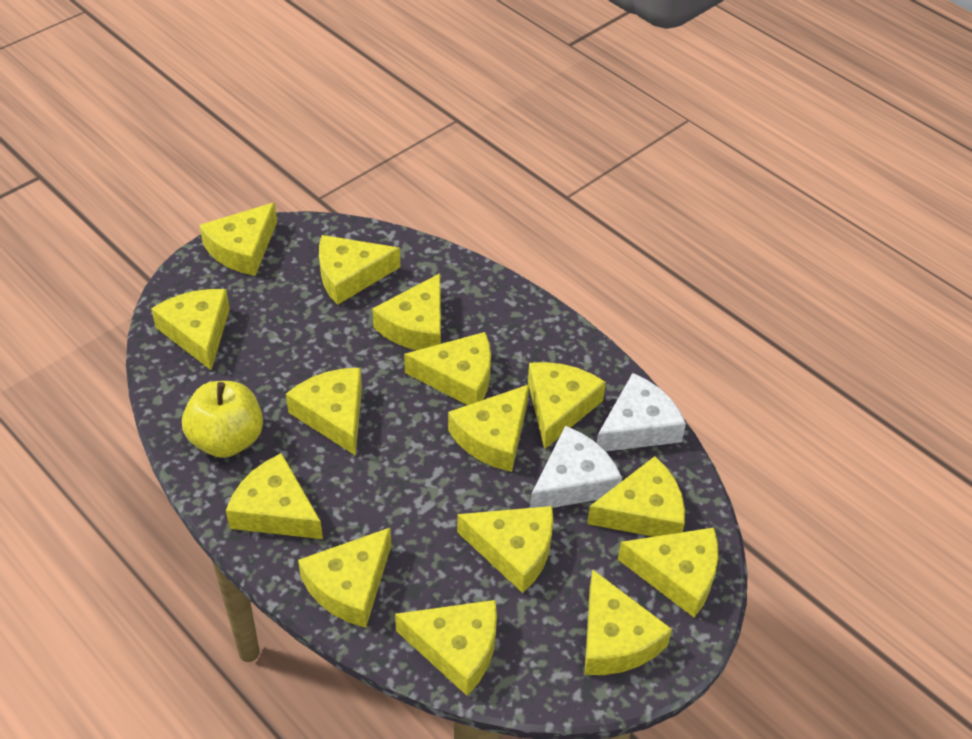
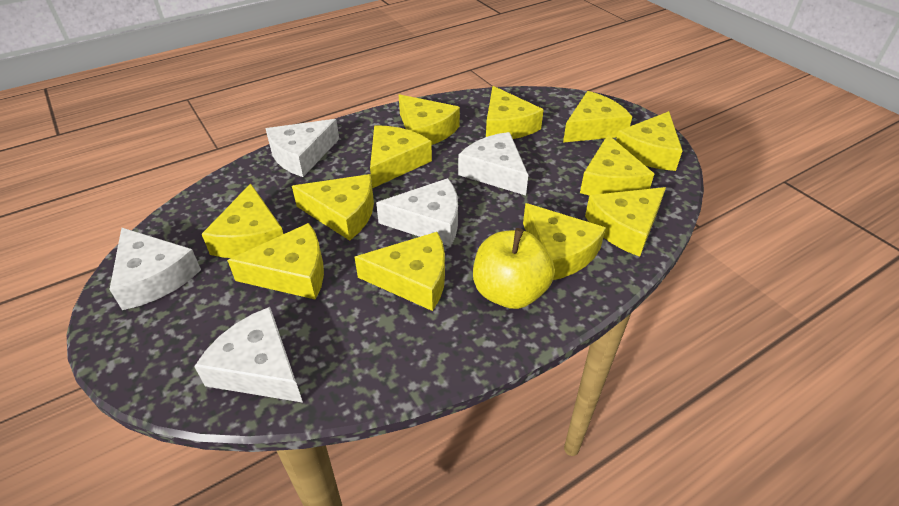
white cheese: [530,426,622,508] [597,373,686,451] = 2 -> [109,228,201,310] [194,307,303,403] [265,119,339,177] [376,178,458,247] [458,132,528,195] = 5
yellow cheese: [151,289,230,370] [199,202,277,276] [226,453,323,539] [286,368,362,456] [298,527,391,628] [319,235,400,305] [372,273,441,350] [395,600,497,696] [404,332,491,405] [448,384,529,472] [457,506,553,593] [528,362,606,449] [585,570,672,675] [587,456,685,537] [618,528,718,618] = 15 -> [202,183,283,258] [227,223,324,300] [292,174,374,241] [355,232,445,311] [370,125,432,188] [399,94,460,145] [486,86,544,139] [523,203,606,280] [563,91,632,143] [580,135,654,195] [585,187,666,257] [616,111,683,171] = 12

